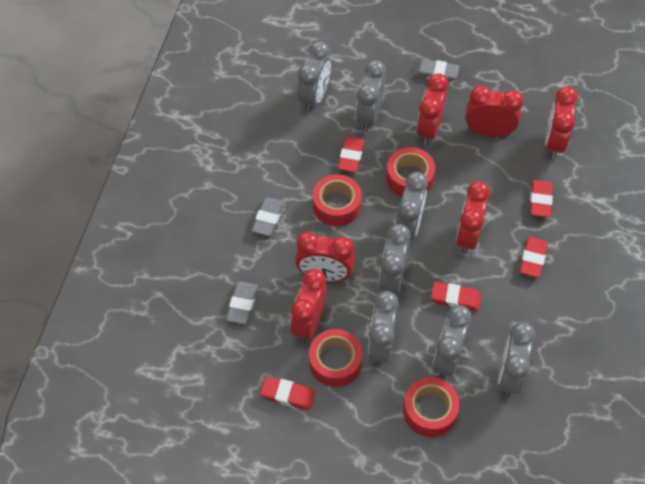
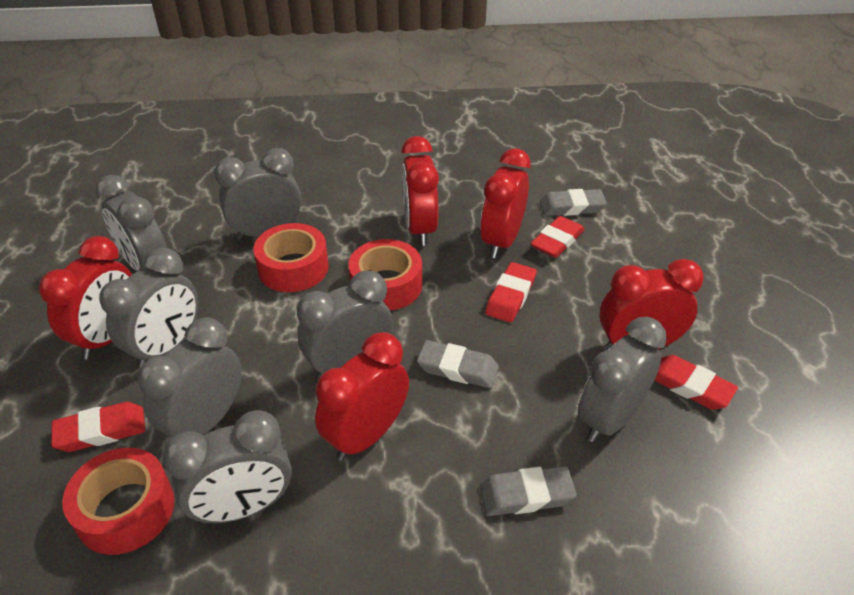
red clock: [290,269,327,343] [295,232,355,281] [416,73,449,145] [456,181,490,255] [465,86,524,137] [545,86,578,159] = 6 -> [39,236,132,359] [315,332,409,461] [401,136,439,246] [480,148,531,258] [599,259,704,351] = 5
red eraser: [260,376,315,410] [338,137,364,172] [431,282,481,311] [520,237,548,278] [530,180,553,217] = 5 -> [51,402,145,452] [485,262,536,323] [530,216,585,258] [654,355,738,410] = 4
red tape: [309,329,362,387] [313,174,362,226] [386,147,436,197] [403,377,460,437] = 4 -> [62,448,175,555] [253,223,329,292] [348,239,422,310] = 3

